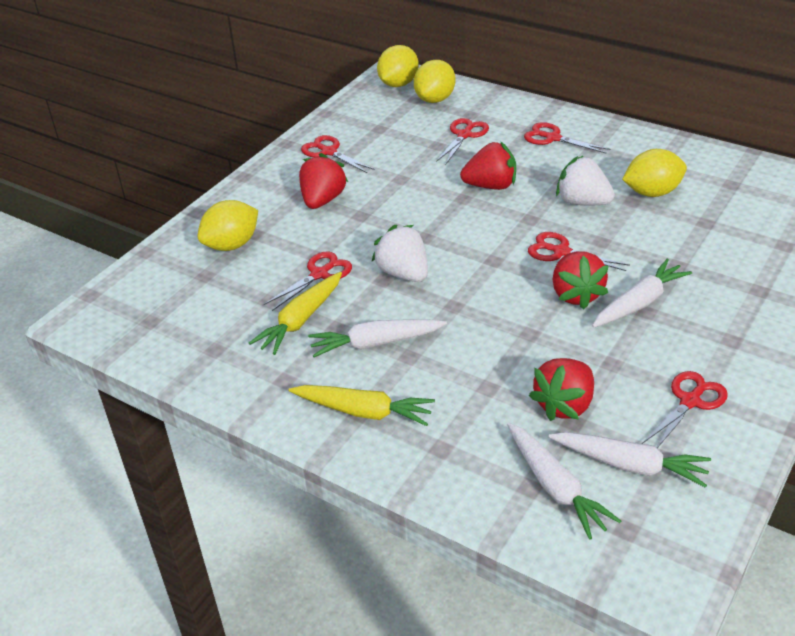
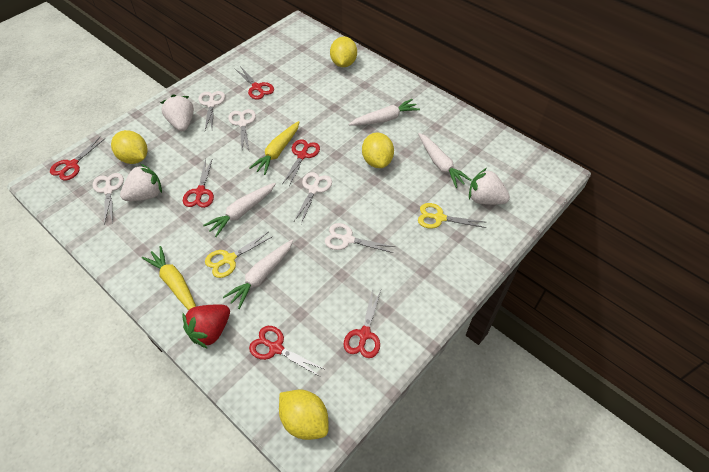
red strawberry: [299,153,348,209] [460,141,516,190] [529,358,594,421] [553,251,609,310] = 4 -> [183,305,230,349] = 1
white scissors: none = 0 -> [93,173,124,225] [198,91,225,130] [228,109,256,150] [294,172,332,224] [325,223,395,253] = 5
white strawberry: [371,225,428,282] [556,156,615,206] = 2 -> [120,164,162,201] [160,95,194,131] [469,168,510,205] = 3
yellow scissors: none = 0 -> [205,232,273,278] [418,203,486,229] = 2

